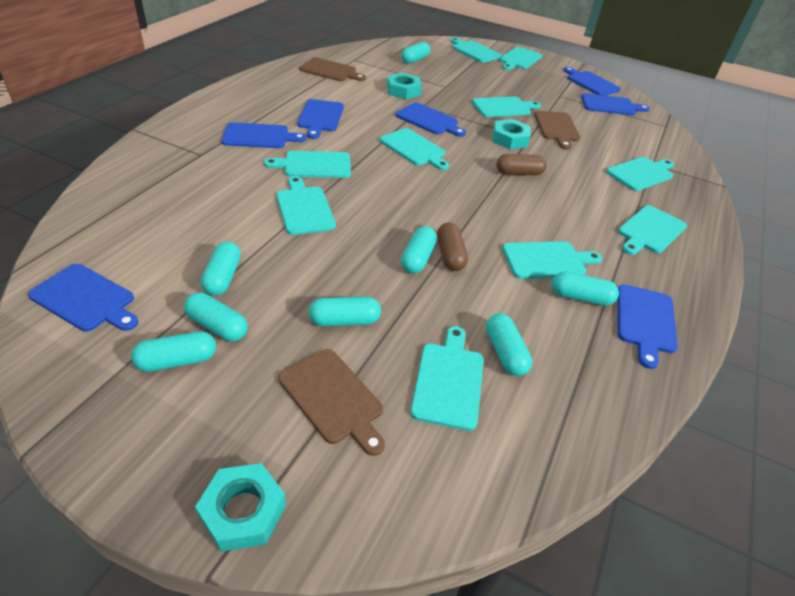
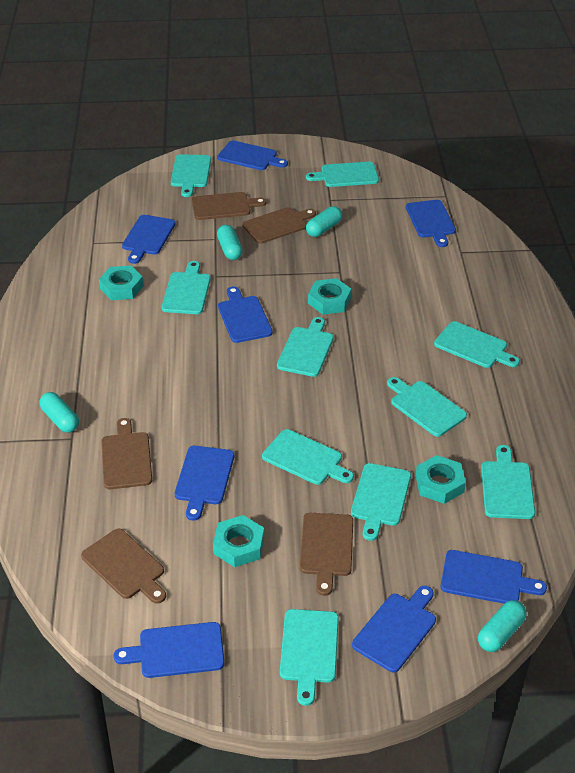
blue cutting board: [28,264,138,332] [221,122,306,148] [297,99,344,139] [395,103,466,137] [564,67,621,96] [581,93,650,115] [618,284,678,369] = 7 -> [114,622,224,678] [122,215,176,264] [175,446,234,521] [217,141,288,170] [218,286,272,343] [352,586,436,672] [406,200,456,247] [441,550,547,604] = 8
brown capsule: [437,223,468,271] [496,154,547,175] = 2 -> none = 0
brown cutting board: [279,349,385,456] [299,57,366,81] [534,111,580,150] = 3 -> [81,529,166,604] [102,418,152,489] [192,192,267,220] [242,207,316,244] [300,513,353,596] = 5
turquoise capsule: [131,331,216,372] [184,292,248,341] [201,241,241,295] [309,297,381,326] [401,42,430,64] [401,226,437,273] [486,314,532,376] [552,271,619,306] = 8 -> [40,392,79,433] [217,225,243,260] [306,206,342,237] [478,600,527,652] = 4
turquoise nut: [195,463,286,552] [387,73,422,99] [492,119,531,149] = 3 -> [99,266,144,300] [213,515,264,567] [308,278,351,314] [416,455,466,504] = 4

